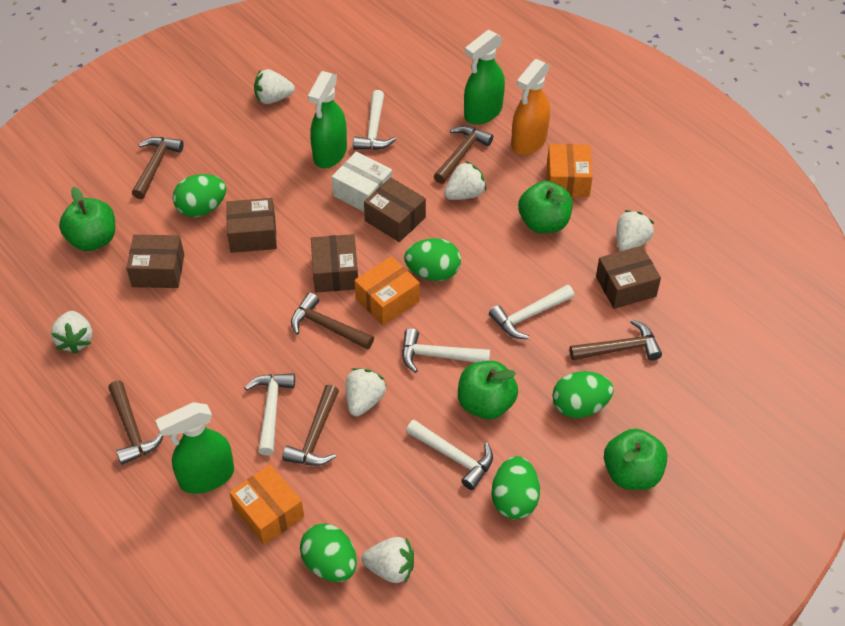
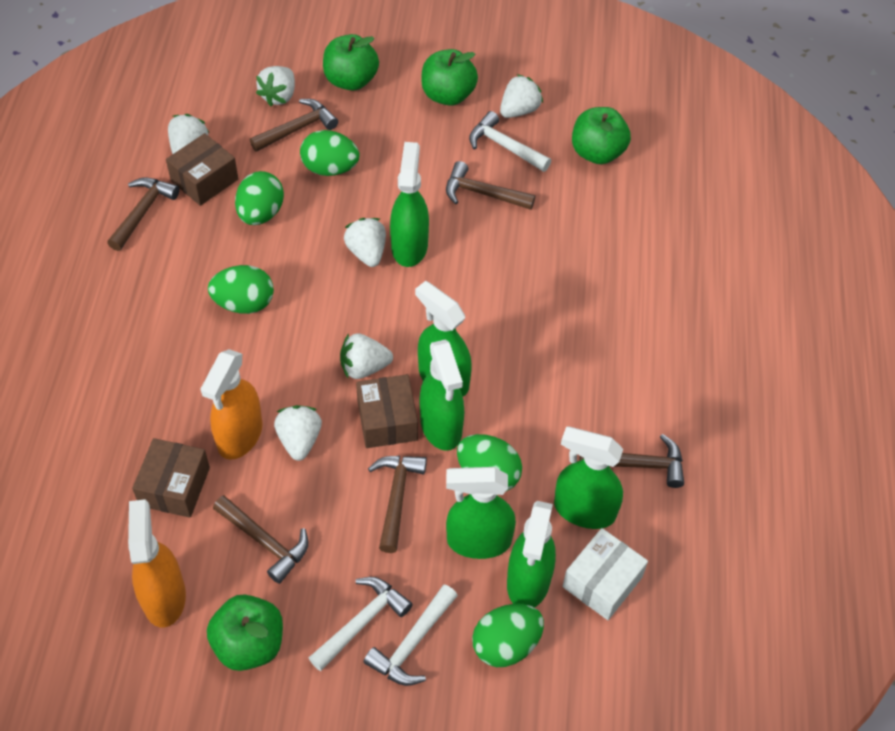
brown box: [126,235,184,288] [226,198,277,253] [311,234,358,293] [364,177,426,242] [596,246,661,309] = 5 -> [132,438,210,518] [166,133,238,206] [356,374,418,448] = 3
green spray bottle: [155,402,234,494] [308,71,347,168] [464,30,505,125] = 3 -> [390,142,429,267] [415,281,472,396] [420,339,464,451] [446,467,516,559] [507,501,556,608] [554,427,623,529] = 6
orange box: [229,464,304,545] [354,256,420,325] [547,144,593,197] = 3 -> none = 0
orange spray bottle: [511,59,550,155] = 1 -> [128,499,186,628] [201,349,262,460] = 2
white hammer: [245,373,295,455] [353,90,397,150] [402,328,490,373] [406,420,493,490] [489,284,574,339] = 5 -> [309,577,413,671] [364,585,458,686] [469,111,551,172] = 3

